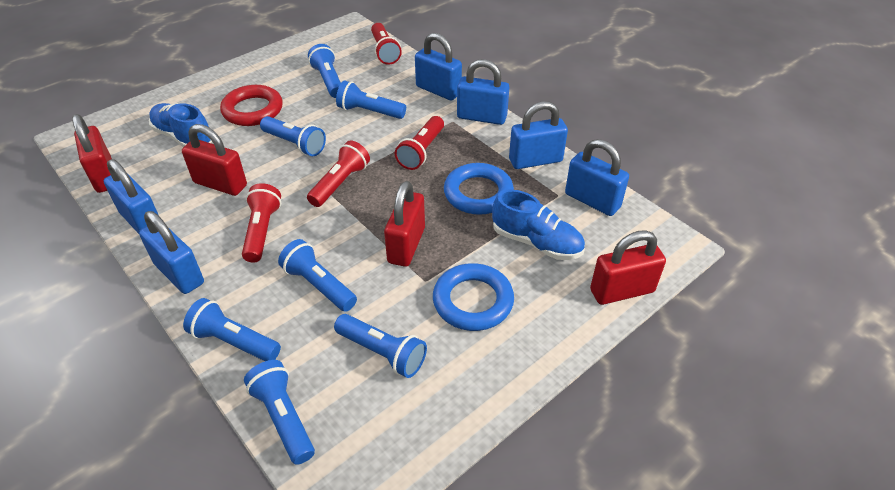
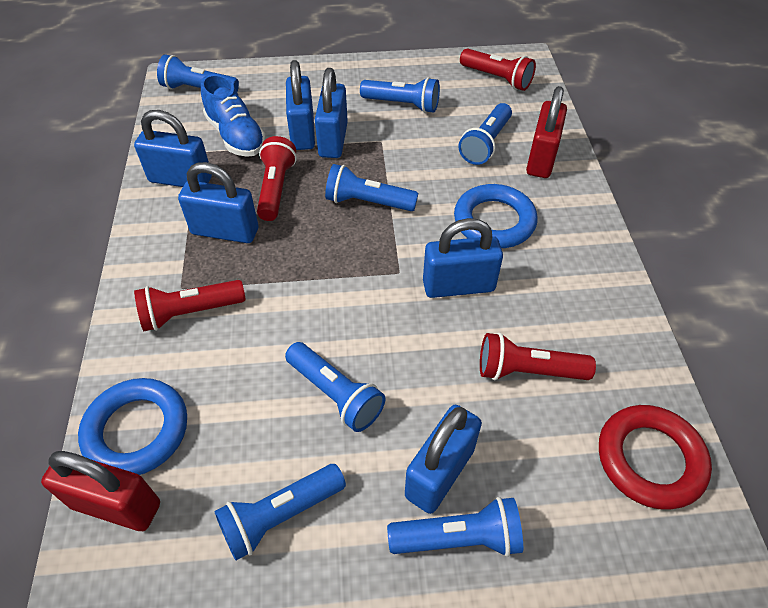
blue shoe: [149,103,212,147] [492,189,585,260] = 2 -> [201,74,266,157] = 1
red padlock: [72,114,112,193] [182,124,247,196] [384,181,425,267] [590,230,666,305] = 4 -> [41,451,160,531] [526,86,567,178] = 2

